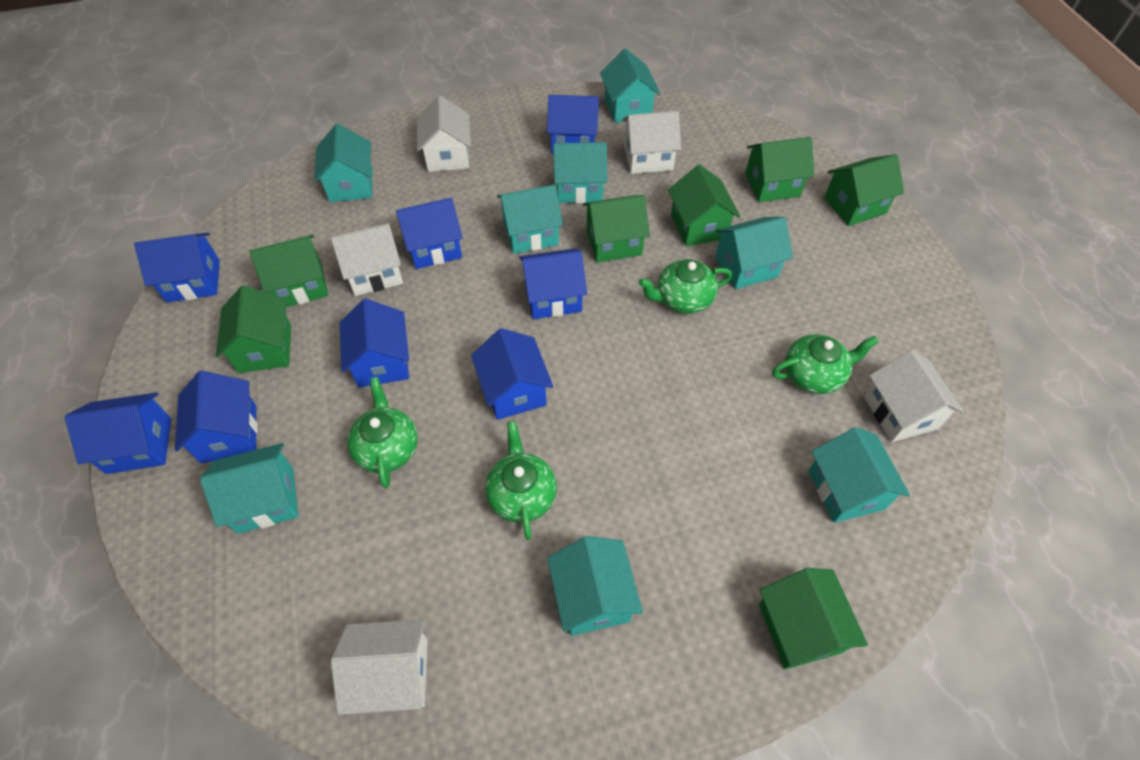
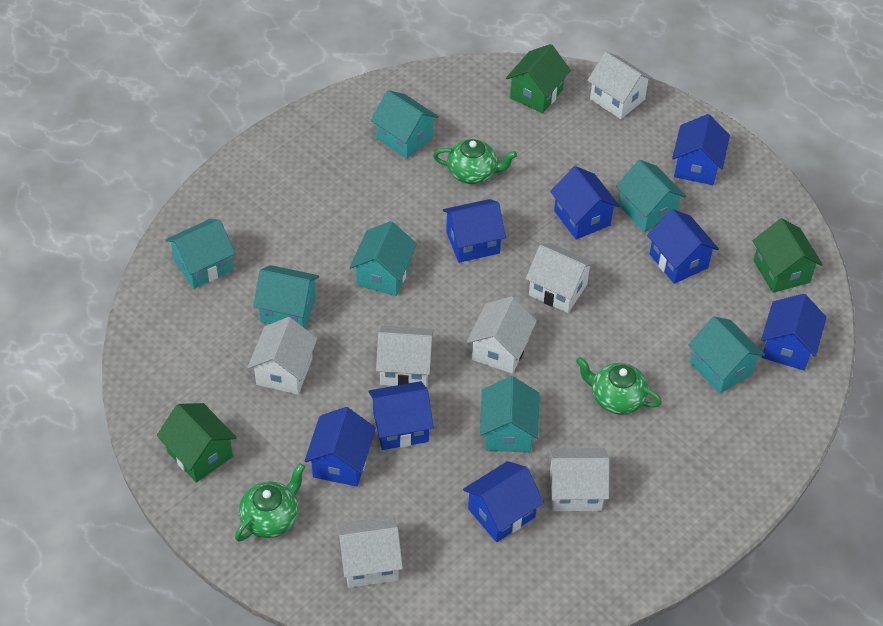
green house: [216,285,291,373] [250,235,329,307] [583,195,650,263] [668,164,740,246] [745,137,814,202] [759,568,868,669] [824,154,904,226] = 7 -> [157,403,237,483] [506,44,571,113] [753,218,823,293] = 3
green teapot: [347,377,418,488] [485,421,557,540] [638,259,732,314] [772,334,879,394] = 4 -> [235,463,305,542] [433,139,517,184] [576,357,662,415] = 3
turquoise house: [200,443,298,534] [314,124,372,202] [497,185,563,254] [547,536,643,636] [553,142,607,203] [600,49,661,123] [715,217,793,289] [809,427,910,523] = 8 -> [166,219,236,289] [253,265,319,328] [350,221,417,296] [371,90,439,159] [480,376,539,453] [616,160,686,232] [688,317,765,394] = 7
white house: [331,223,403,296] [331,619,428,715] [417,95,471,172] [622,111,681,174] [864,350,964,442] = 5 -> [247,317,317,394] [336,516,403,588] [376,326,434,388] [467,296,537,374] [525,243,595,313] [549,448,610,511] [587,52,654,119] = 7

